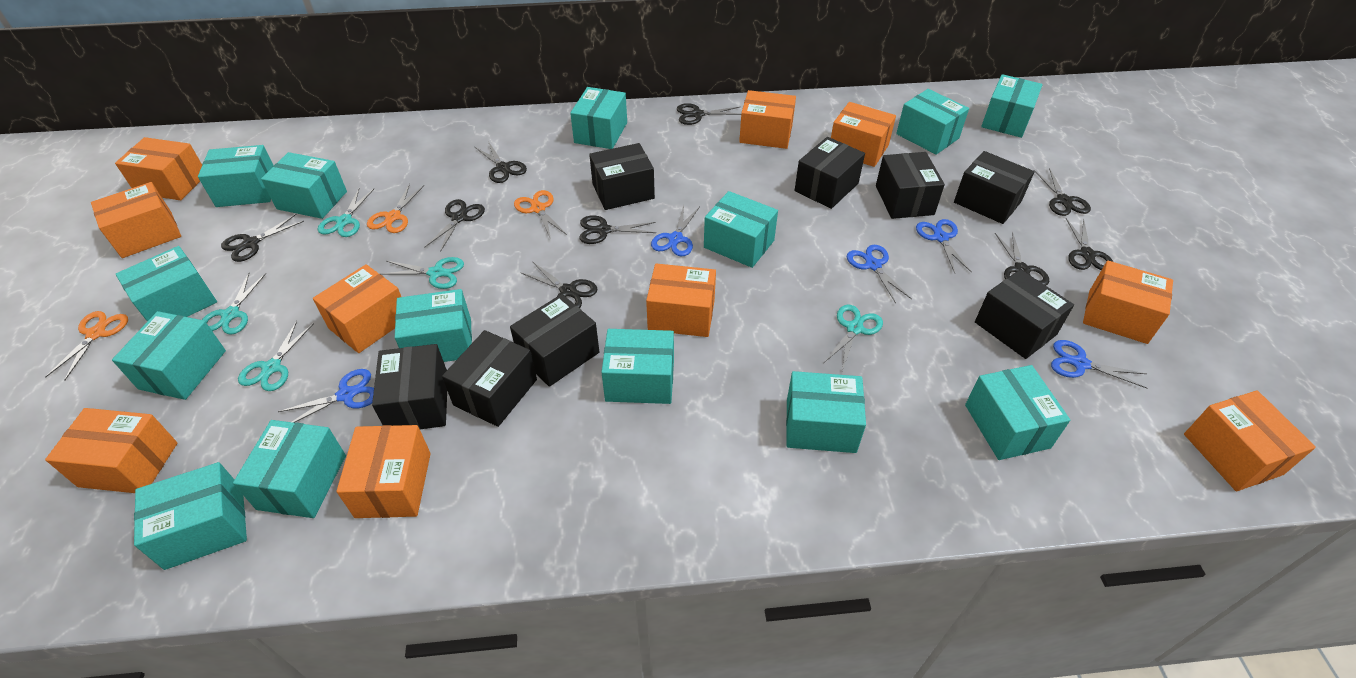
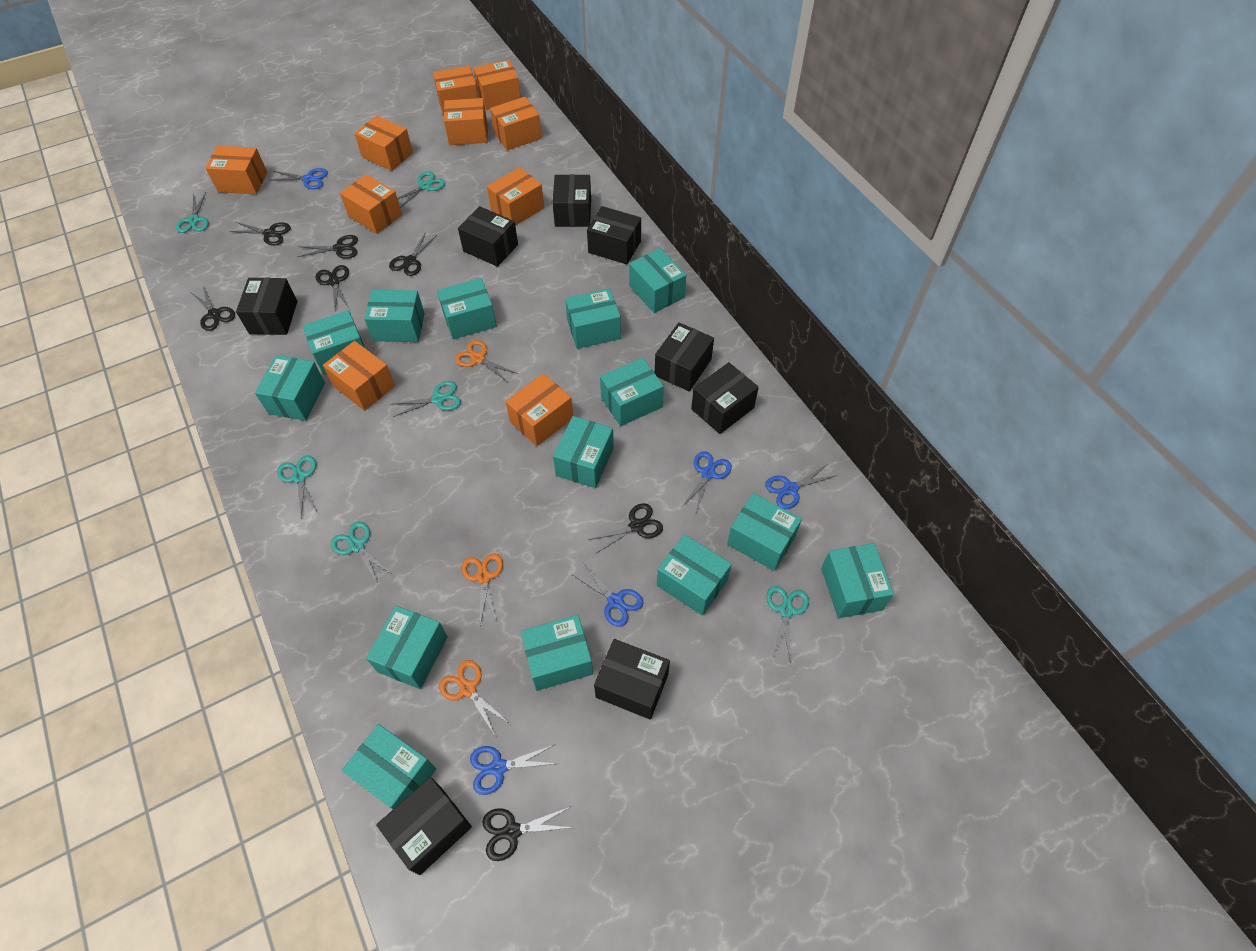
black scissors: [221,214,304,262] [424,199,485,252] [475,141,527,183] [520,261,598,308] [580,215,656,244] [677,103,741,125] [995,231,1049,286] [1034,168,1091,216] [1066,218,1113,270] = 9 -> [192,286,235,331] [230,222,291,246] [297,235,358,259] [316,265,349,309] [389,232,437,276] [482,807,575,861] [588,503,663,554] = 7
turquoise scissors: [202,273,266,335] [238,321,314,391] [318,189,374,237] [381,257,464,289] [824,305,883,371] = 5 -> [176,193,209,233] [277,455,317,517] [330,521,393,584] [393,381,461,417] [397,172,445,208] [766,586,809,663] = 6

